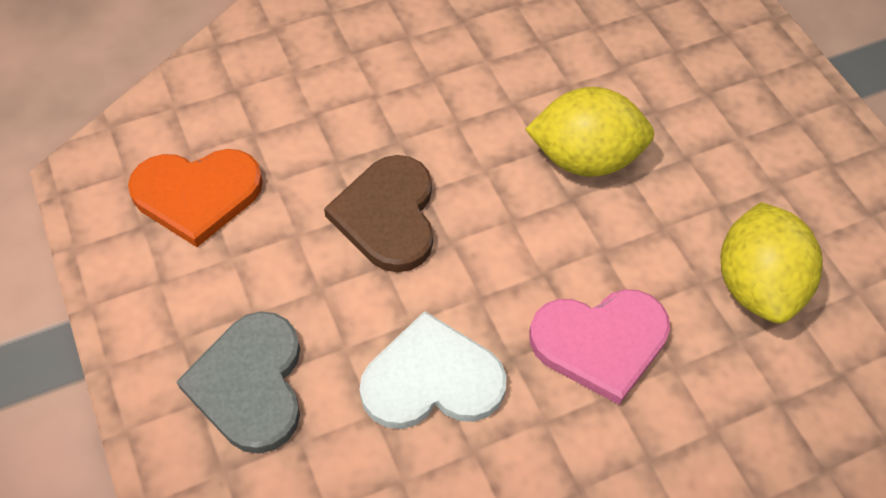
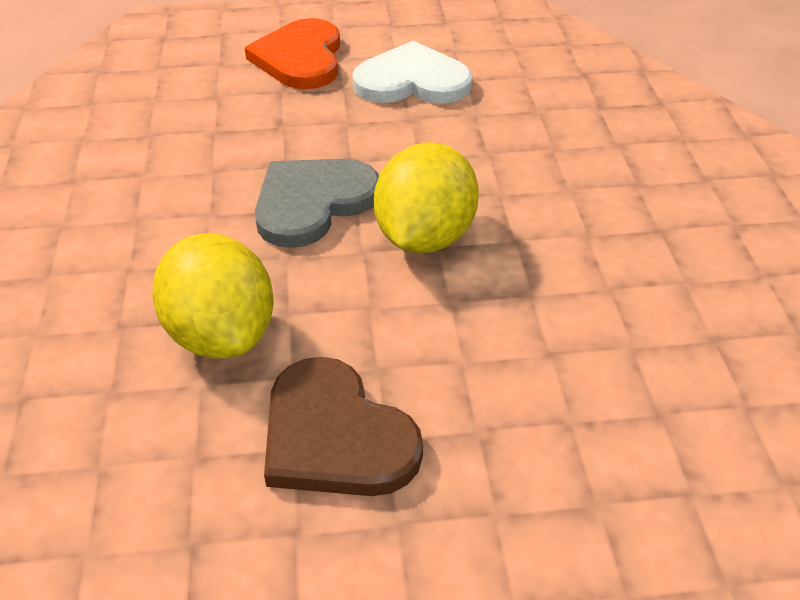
pink heart: [529,289,670,405] = 1 -> none = 0

